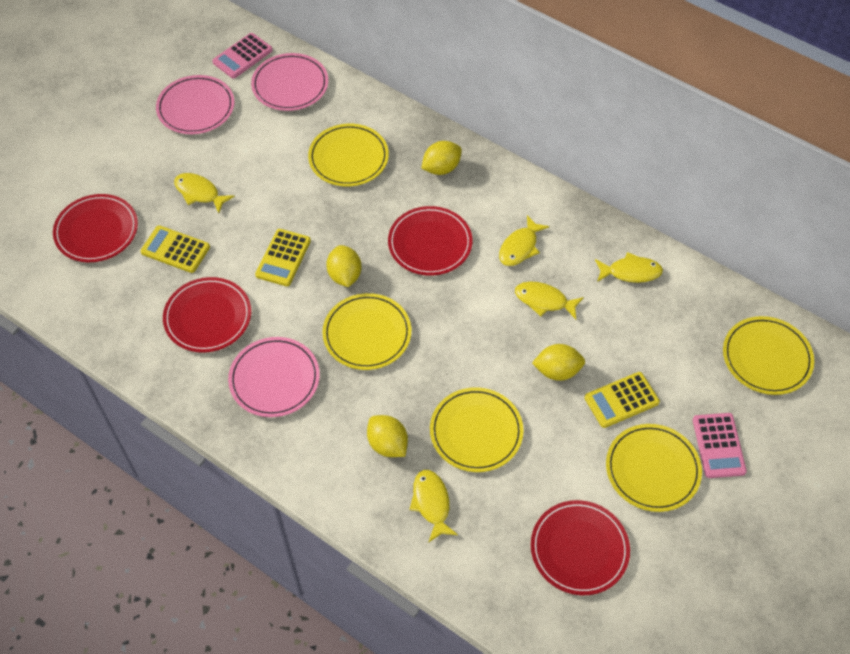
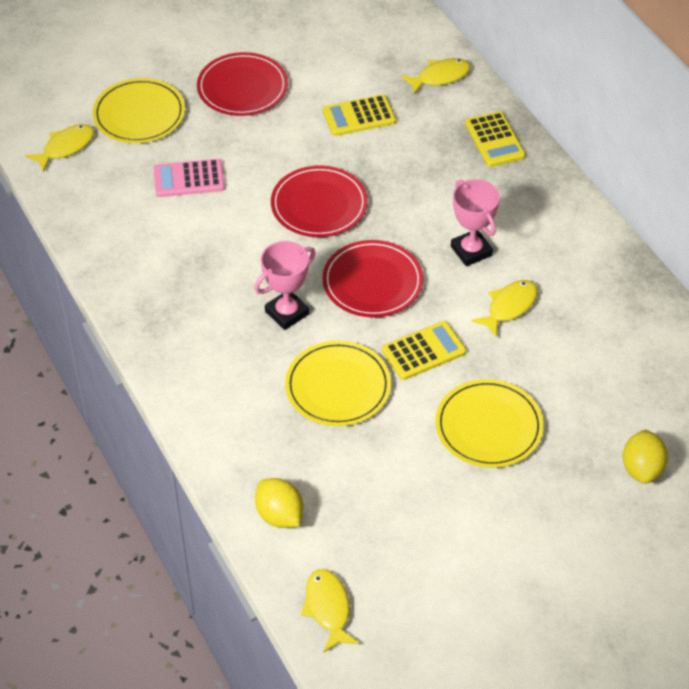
pink calculator: [212,33,273,79] [693,413,747,478] = 2 -> [153,159,225,197] = 1
pink plate: [156,75,234,134] [228,337,320,417] [251,53,328,111] = 3 -> none = 0
pink trophy: none = 0 -> [255,241,316,330] [451,179,500,266] = 2
red plate: [53,194,138,262] [163,277,251,353] [388,206,472,276] [531,500,630,595] = 4 -> [197,52,288,116] [271,165,368,237] [322,240,423,317] = 3
yellow fish: [174,173,235,213] [409,470,458,543] [499,215,549,266] [515,282,584,319] [595,252,663,283] = 5 -> [25,124,94,172] [301,569,359,652] [401,58,471,94] [471,280,538,337] = 4
yellow lemon: [326,245,362,287] [367,415,408,457] [421,141,462,175] [532,344,585,381] = 4 -> [255,478,303,528] [623,429,668,484] = 2
yellow plate: [308,124,389,187] [322,293,411,370] [430,387,524,472] [606,424,702,512] [723,316,814,395] = 5 -> [93,78,185,143] [285,341,391,426] [435,379,544,468] = 3

